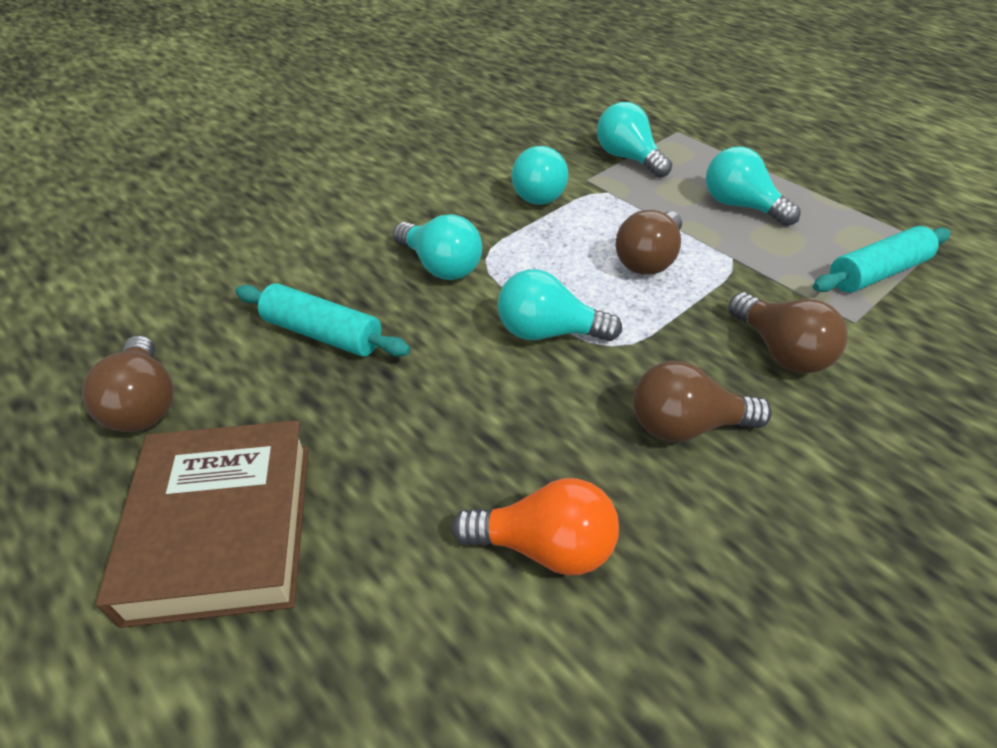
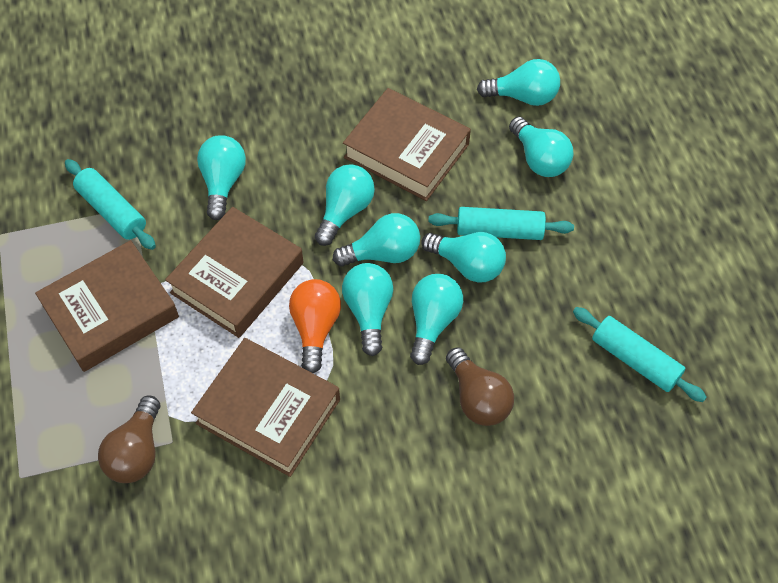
brown book: [96,420,309,628] = 1 -> [35,240,179,372] [165,207,304,338] [191,338,340,477] [343,88,471,201] = 4
brown light bulb: [82,335,174,432] [616,210,682,275] [633,361,772,442] [728,292,848,373] = 4 -> [98,396,160,483] [446,347,514,426] = 2
turquoise light bulb: [393,214,482,280] [497,269,622,341] [511,146,568,205] [597,102,672,178] [706,146,800,226] = 5 -> [197,135,246,220] [315,164,375,246] [333,213,420,267] [342,263,393,356] [410,274,463,365] [421,232,506,283] [477,59,560,106] [509,117,573,177] = 8
turquoise rolling pin: [235,283,411,357] [813,226,951,292] = 2 -> [65,159,156,250] [428,207,574,240] [573,307,707,402] = 3

